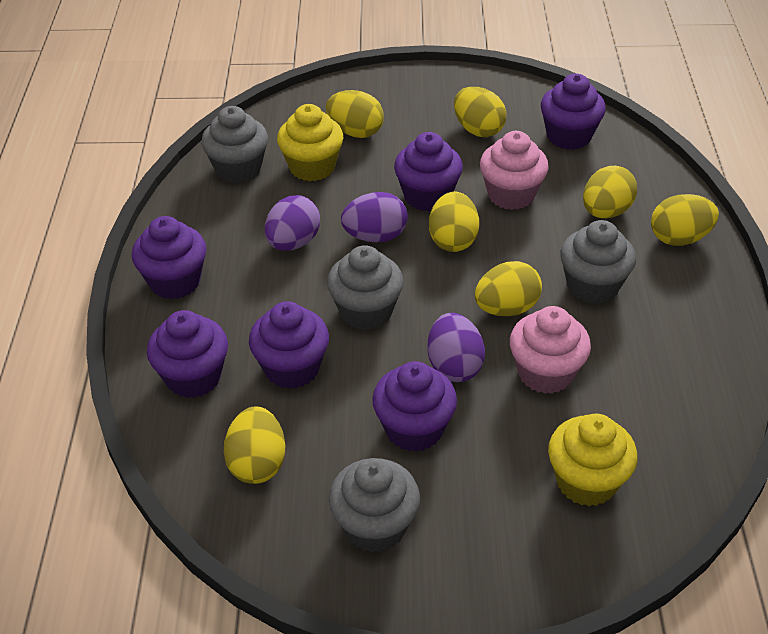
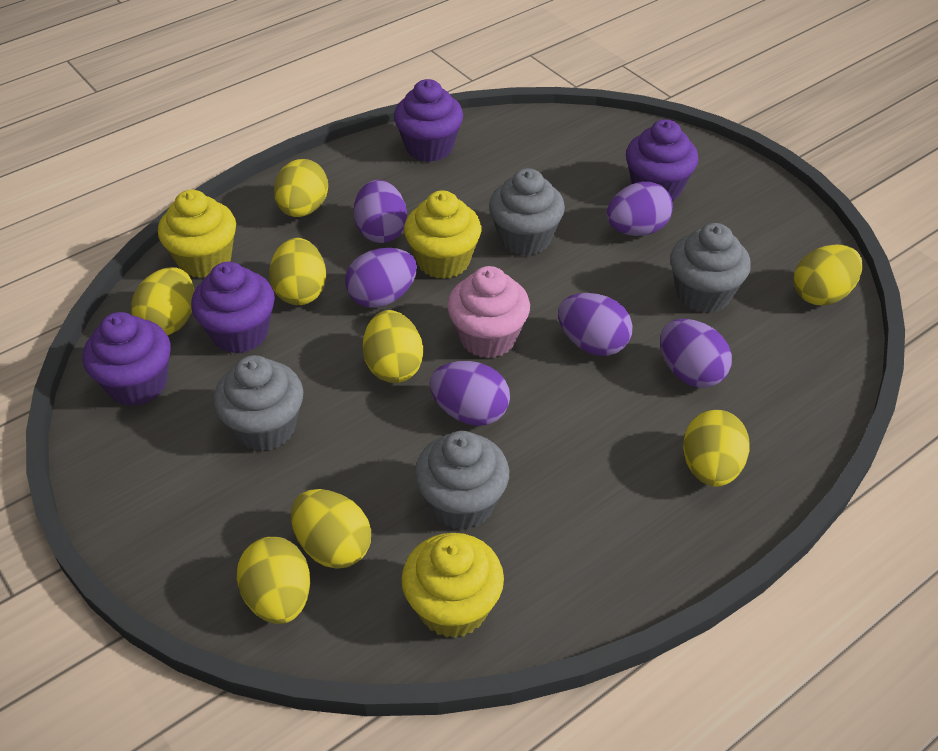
pink cupcake: [480,131,549,210] [510,306,591,394] = 2 -> [447,266,530,358] = 1
purple cupcake: [132,216,206,299] [147,310,228,398] [249,301,329,389] [372,361,457,452] [394,132,463,211] [541,74,606,150] = 6 -> [83,312,171,406] [191,262,275,354] [394,79,463,162] [626,119,698,201] = 4
purple egg: [265,195,320,251] [341,192,408,242] [428,313,485,382] = 3 -> [345,248,417,308] [353,180,407,243] [429,361,510,426] [558,293,633,356] [607,181,673,236] [660,319,732,388] = 6
yellow cupcake: [277,104,344,182] [548,413,637,506] = 2 -> [158,190,236,278] [402,533,504,638] [404,190,481,279] = 3
yellow egg: [224,407,285,484] [326,90,384,138] [429,191,479,252] [454,87,506,137] [475,261,542,316] [583,166,637,218] [651,194,719,246] = 7 -> [131,267,194,335] [237,537,310,624] [269,238,326,305] [274,159,328,217] [291,489,371,569] [363,310,423,383] [683,410,750,487] [794,245,863,305] = 8

